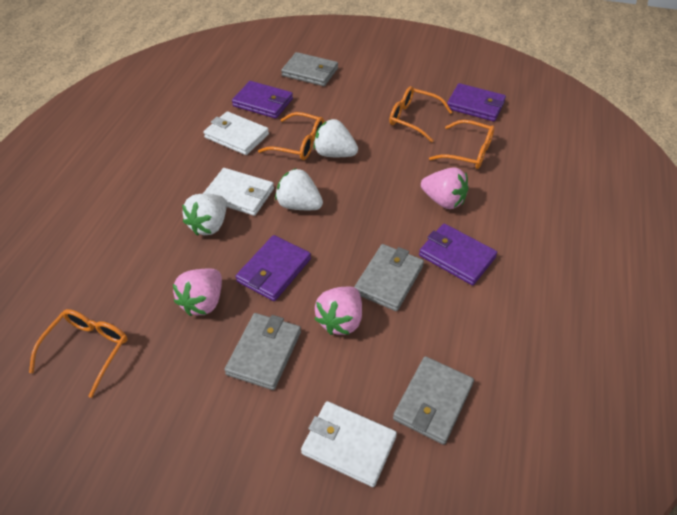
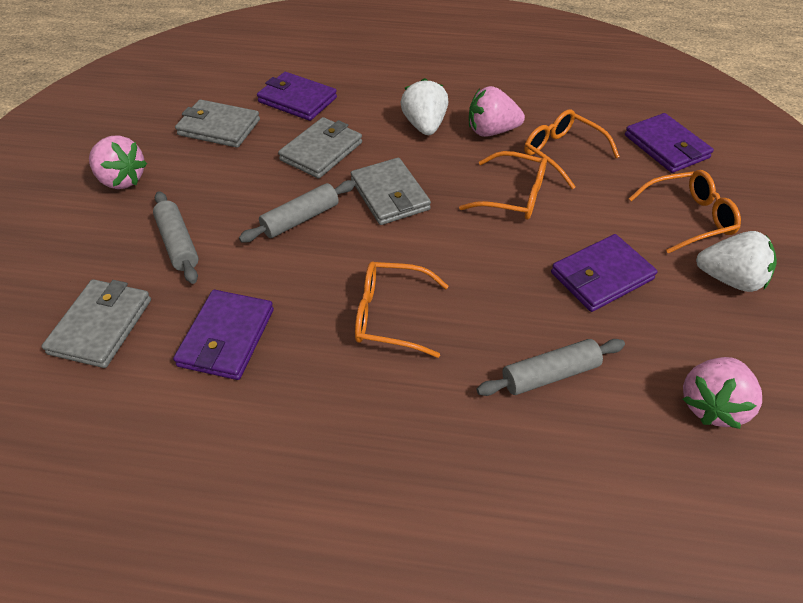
grey rolling pin: none = 0 -> [153,191,199,284] [239,180,355,242] [477,339,625,396] = 3
white strawberry: [182,193,227,236] [275,168,323,210] [314,119,358,157] = 3 -> [401,78,448,135] [696,231,777,292] = 2
white wallet: [204,111,269,155] [204,168,274,216] [301,401,397,487] = 3 -> none = 0

